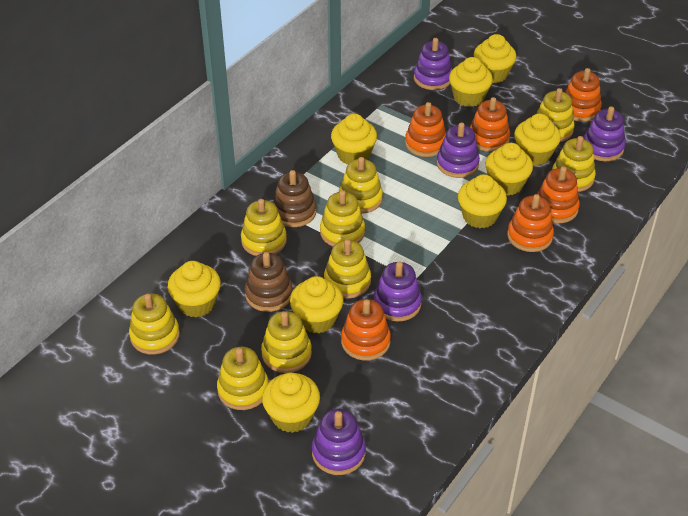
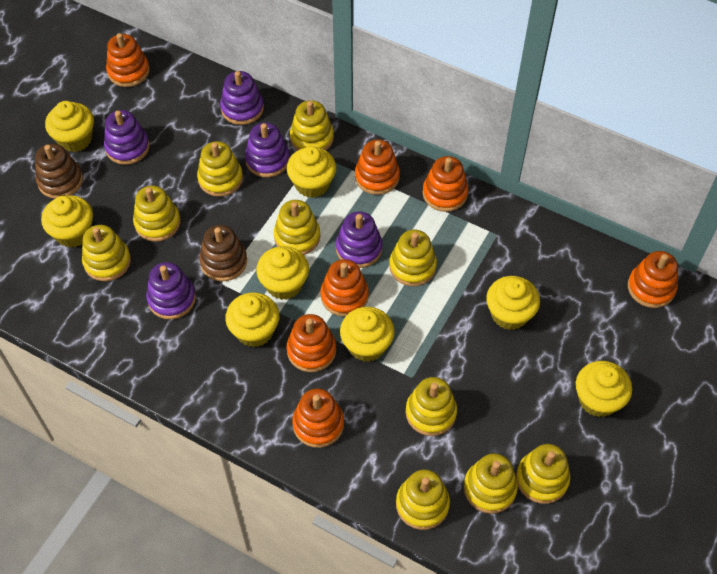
orange stacking toy: [341,299,391,360] [405,102,446,157] [470,97,510,152] [507,194,554,252] [537,166,580,223] [565,68,602,122] = 6 -> [106,33,150,87] [286,314,336,372] [292,389,344,448] [321,259,369,317] [355,140,400,195] [423,156,468,212] [628,251,678,308] = 7
yellow cupcake: [168,261,221,318] [262,373,320,433] [290,276,344,334] [331,114,377,164] [449,57,493,107] [458,174,507,228] [474,34,516,83] [485,143,533,196] [514,113,561,166] = 9 -> [41,195,93,248] [45,101,94,152] [225,293,280,347] [256,246,309,300] [287,146,336,198] [340,307,395,362] [486,276,540,330] [576,361,632,417] = 8
yellow stacking toy: [129,293,180,355] [217,347,269,410] [241,199,287,256] [261,311,312,373] [320,190,365,246] [324,239,371,299] [339,157,383,214] [537,88,575,142] [552,136,596,192] = 9 -> [82,225,131,281] [133,186,181,242] [197,141,243,197] [274,200,320,255] [290,100,334,151] [389,230,437,286] [396,469,450,530] [406,377,457,436] [463,453,518,514] [516,444,570,504] = 10

